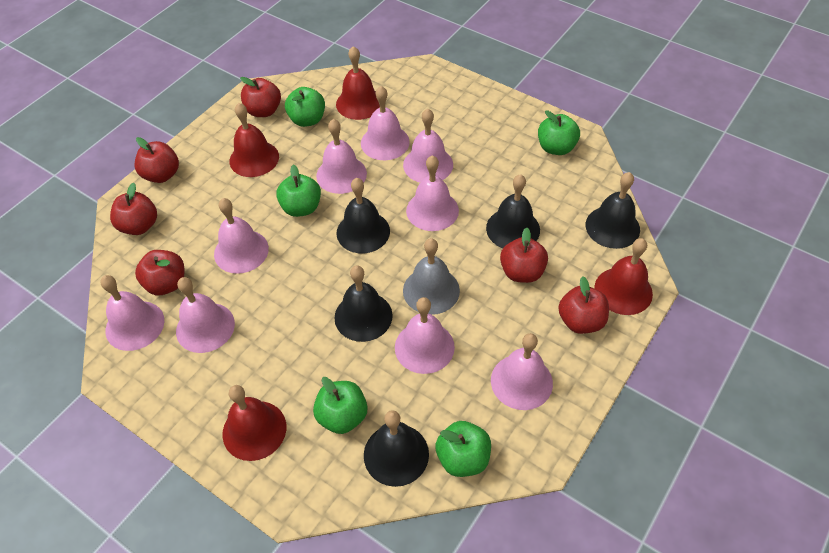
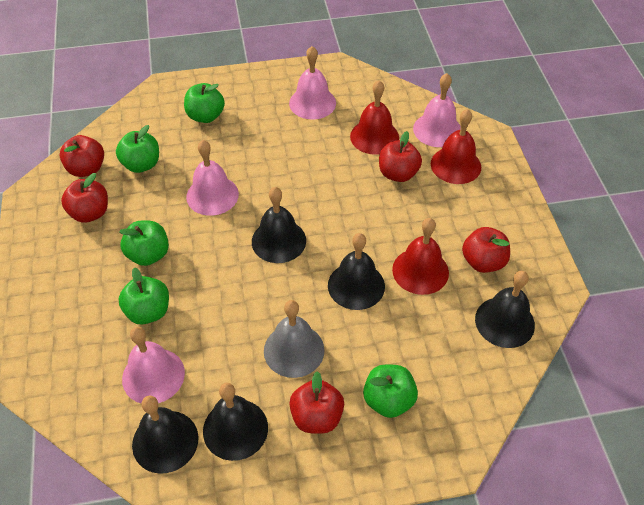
pink bell: [101,275,164,351] [176,277,235,353] [214,198,269,274] [316,119,367,194] [361,86,410,160] [395,297,455,374] [403,108,453,182] [406,155,459,231] [491,333,553,410] = 9 -> [122,327,185,403] [186,140,239,216] [289,46,336,119] [413,73,461,147] = 4
red apple: [110,183,157,235] [134,137,179,183] [135,250,184,295] [240,77,281,117] [500,227,548,283] [558,277,609,334] = 6 -> [60,135,104,177] [61,173,108,223] [289,371,344,434] [379,131,422,182] [462,227,510,273] = 5
red bell: [222,385,286,461] [230,103,279,177] [336,46,380,120] [594,238,653,315] = 4 -> [350,80,399,155] [392,218,449,295] [431,109,481,184] = 3

